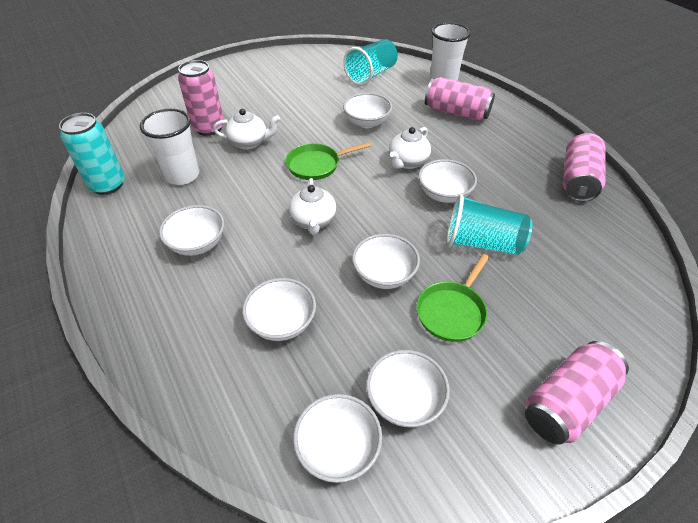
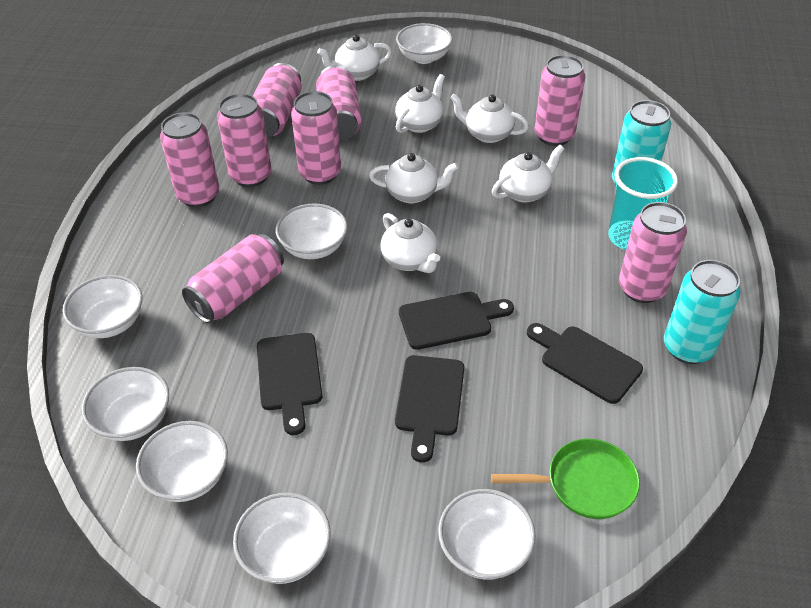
black cutting board: none = 0 -> [257,333,322,435] [395,355,464,463] [399,292,514,350] [527,323,643,404] = 4
green pan: [286,142,371,180] [416,254,489,342] = 2 -> [491,439,640,519] = 1
pink can: [178,60,224,136] [425,77,495,121] [525,341,629,445] [563,133,606,202] = 4 -> [160,112,219,207] [182,234,284,323] [217,93,272,187] [253,63,302,137] [291,91,341,185] [316,65,361,140] [535,55,585,146] [619,202,687,303] = 8
turquoise can: [59,113,125,195] = 1 -> [612,100,671,184] [664,260,741,364] = 2
turquoise cup: [343,39,398,86] [447,194,532,255] = 2 -> [608,157,678,250] = 1
white cup: [140,109,199,185] [430,23,471,81] = 2 -> none = 0
white teapot: [213,109,280,150] [289,178,336,235] [389,127,431,169] = 3 -> [317,34,392,81] [369,153,459,203] [381,213,440,273] [395,74,445,133] [450,94,529,143] [492,145,564,202] = 6

